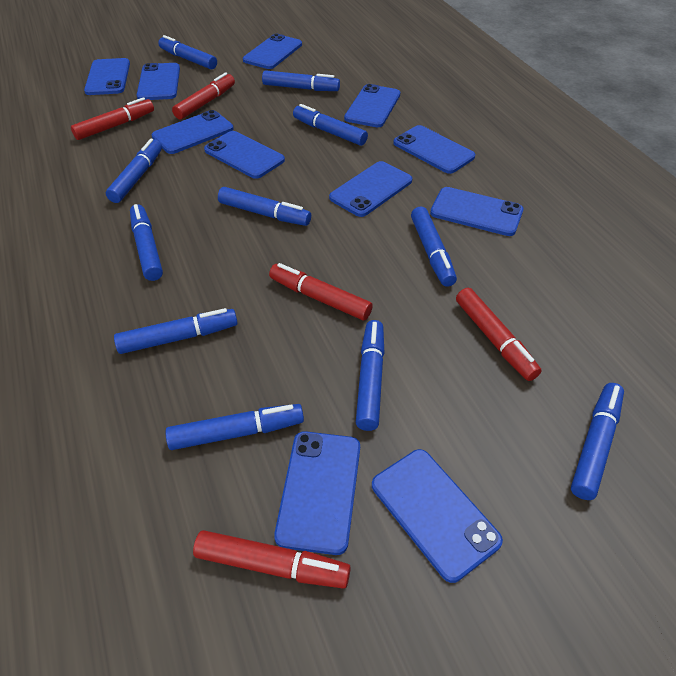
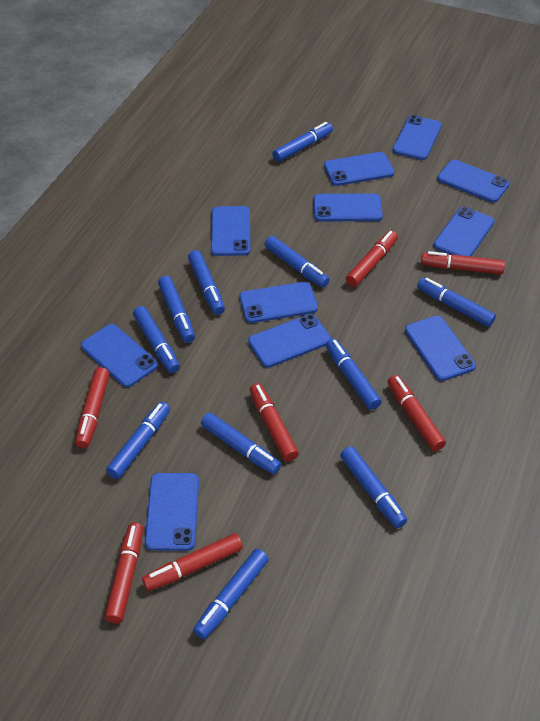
red marker: [71,97,154,140] [172,72,235,120] [193,530,351,589] [269,263,373,320] [456,288,542,381] = 5 -> [75,367,110,448] [105,523,143,623] [142,533,243,591] [250,383,299,461] [346,231,398,287] [387,375,446,451] [421,251,505,274] = 7

